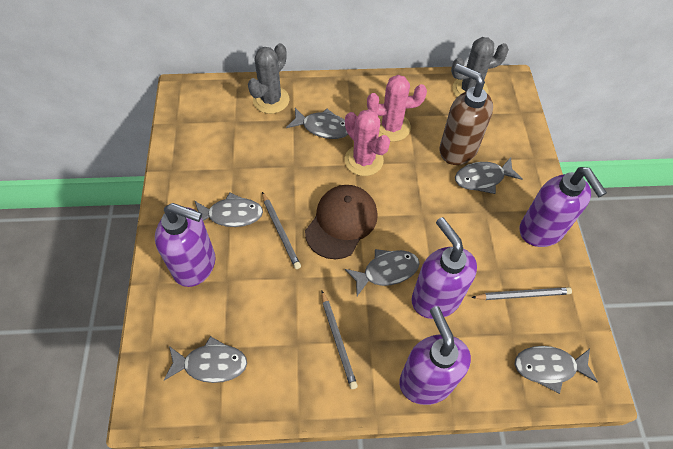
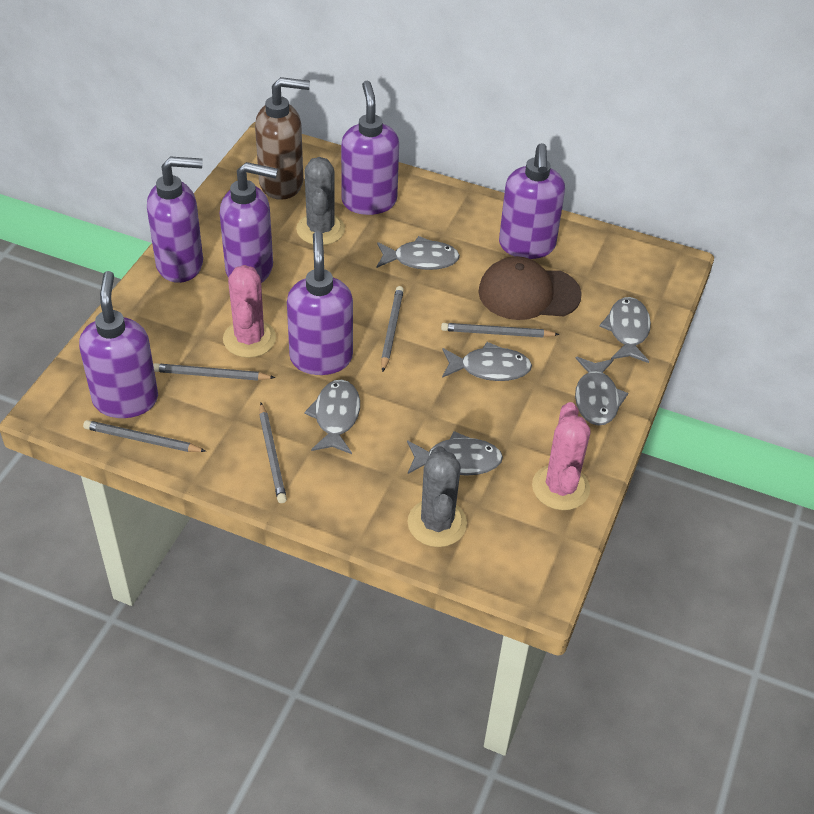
grey pencil: [262,192,301,269] [321,290,358,389] [471,287,572,300] = 3 -> [83,420,206,452] [153,363,276,381] [259,403,287,503] [381,286,404,372] [441,323,560,338] = 5
purple soap dispenser: [155,203,215,287] [399,306,471,405] [411,217,477,319] [519,167,607,247] = 4 -> [79,271,158,418] [147,157,203,283] [220,162,278,283] [287,231,353,375] [341,81,399,215] [499,143,565,259] = 6

